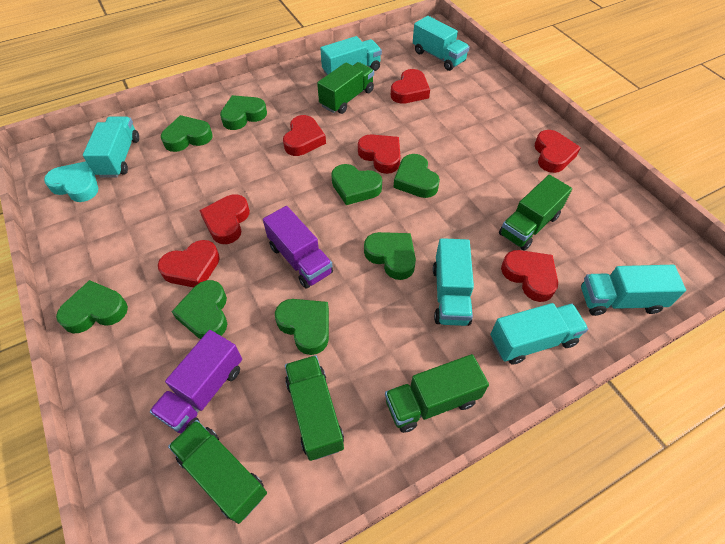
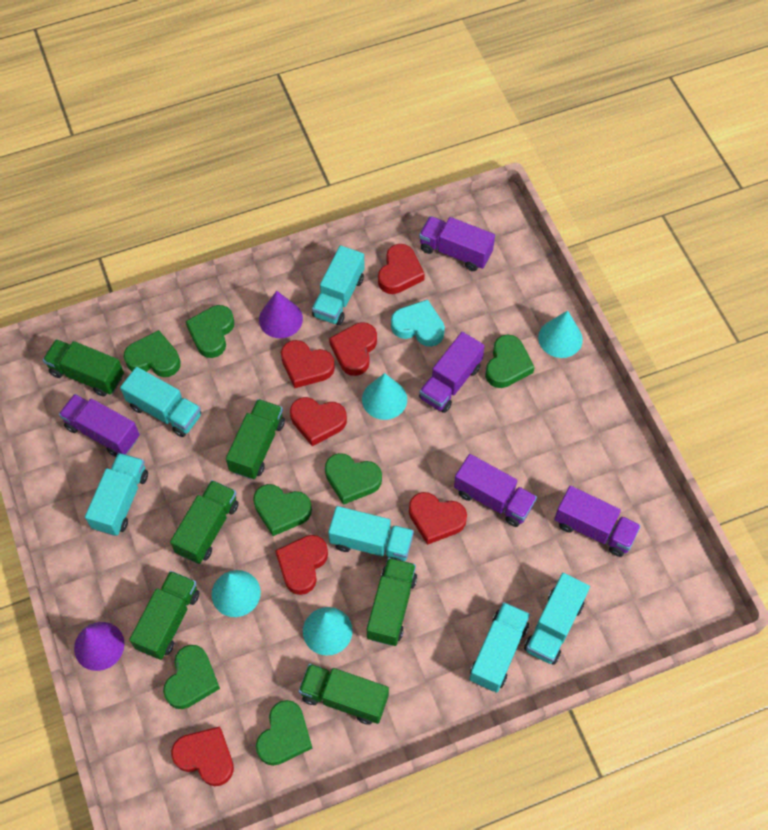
green heart: [56,280,128,333] [161,115,213,152] [172,280,227,339] [220,95,267,130] [275,299,329,355] [331,164,382,205] [364,232,416,280] [393,154,440,198] = 8 -> [124,330,181,377] [163,645,220,709] [186,305,234,358] [253,484,312,536] [256,700,313,766] [325,453,382,505] [485,335,535,388] = 7
green truck: [168,420,267,524] [285,355,344,461] [317,62,374,114] [385,354,489,433] [499,175,572,251] = 5 -> [43,339,124,397] [129,571,199,660] [170,480,239,564] [226,399,285,479] [299,663,389,724] [367,558,417,646] = 6
purple cone: none = 0 -> [74,622,124,671] [259,291,303,338] = 2
purple truck: [150,330,242,434] [263,206,333,288] = 2 -> [59,394,140,457] [419,216,495,271] [419,332,485,413] [454,454,537,527] [554,486,641,557] = 5
turquoise cone: none = 0 -> [211,570,261,617] [303,607,353,656] [362,373,407,420] [538,310,583,358] = 4

